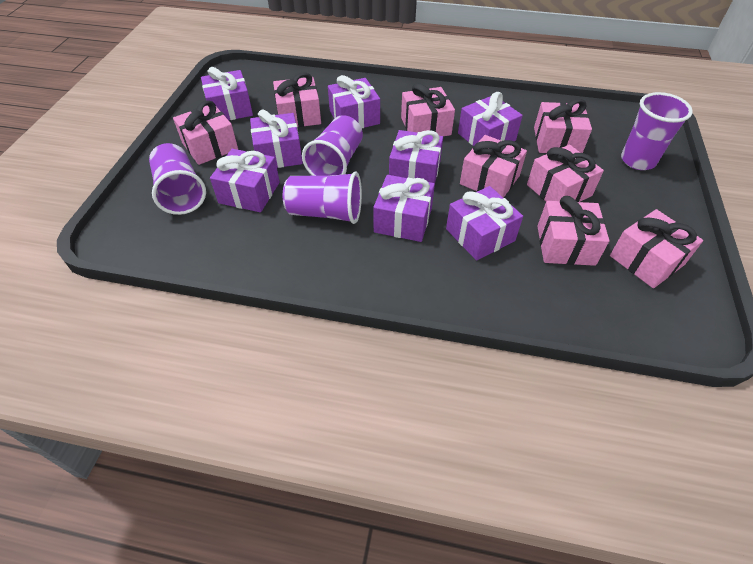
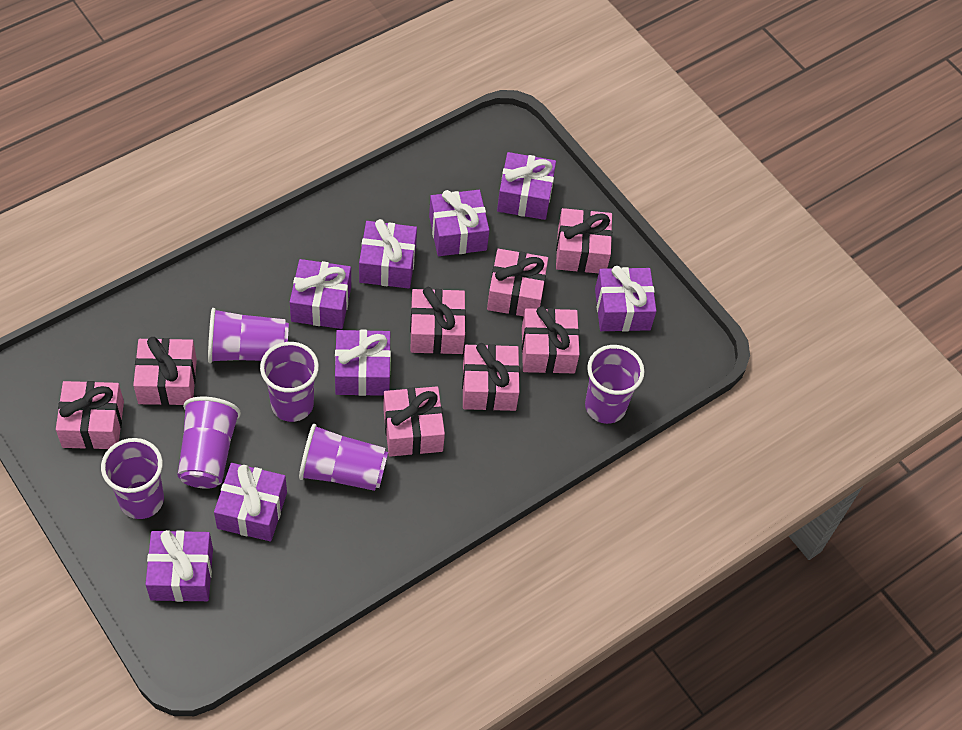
purple cup: [149,143,206,215] [283,172,362,224] [302,115,363,176] [621,92,693,170] = 4 -> [101,438,164,519] [178,397,241,489] [208,308,289,363] [260,342,319,422] [299,424,388,491] [585,345,645,424] = 6

